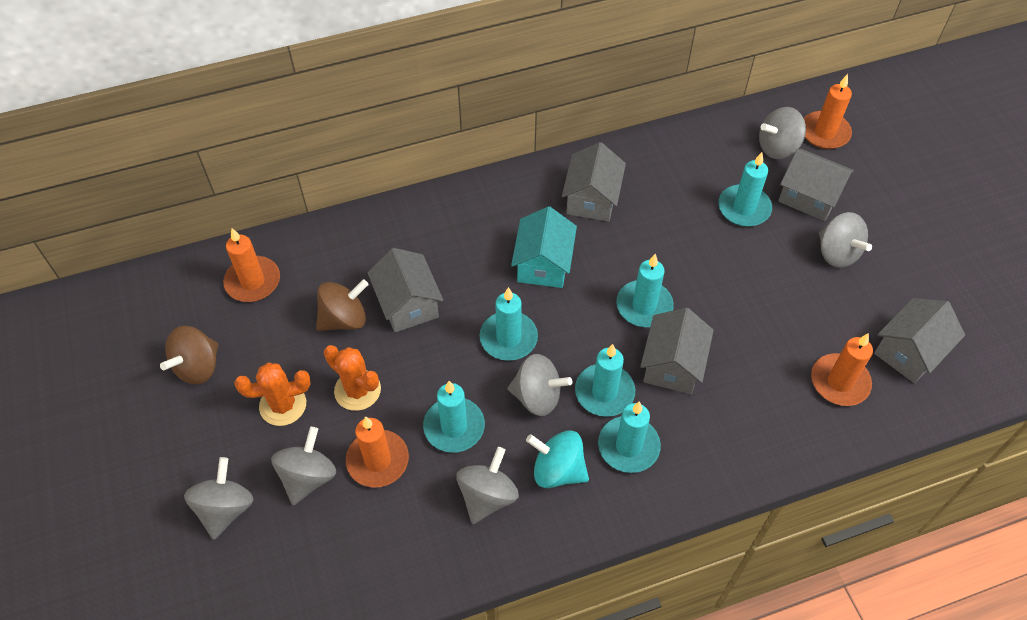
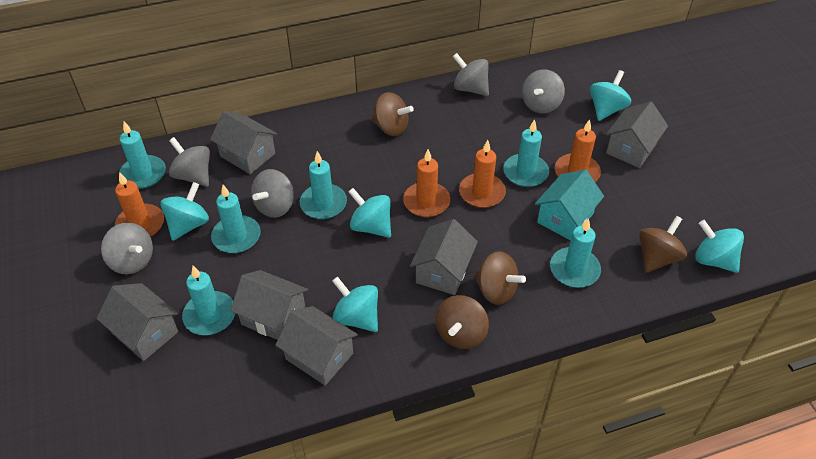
brown spinning top: [160,326,219,384] [316,279,369,331] = 2 -> [371,92,414,136] [435,295,489,349] [474,251,526,305] [639,216,687,273] = 4
grey house: [368,248,443,332] [562,142,626,222] [640,308,714,394] [778,149,854,221] [874,298,965,383] = 5 -> [96,283,178,361] [210,111,277,174] [230,270,308,340] [276,306,358,386] [410,219,478,295] [606,101,668,168] = 6
grey spinning top: [184,457,253,540] [271,427,336,505] [456,447,519,524] [508,354,572,416] [759,107,806,159] [819,212,872,268] = 6 -> [101,222,153,274] [169,137,210,187] [251,169,294,218] [453,53,489,96] [522,69,565,113] = 5
orange cactus: [235,362,311,426] [324,345,381,411] = 2 -> none = 0
turquoise spinning top: [526,430,589,488] = 1 -> [161,182,209,241] [332,277,378,332] [349,188,391,238] [590,70,631,121] [695,220,744,273] = 5

